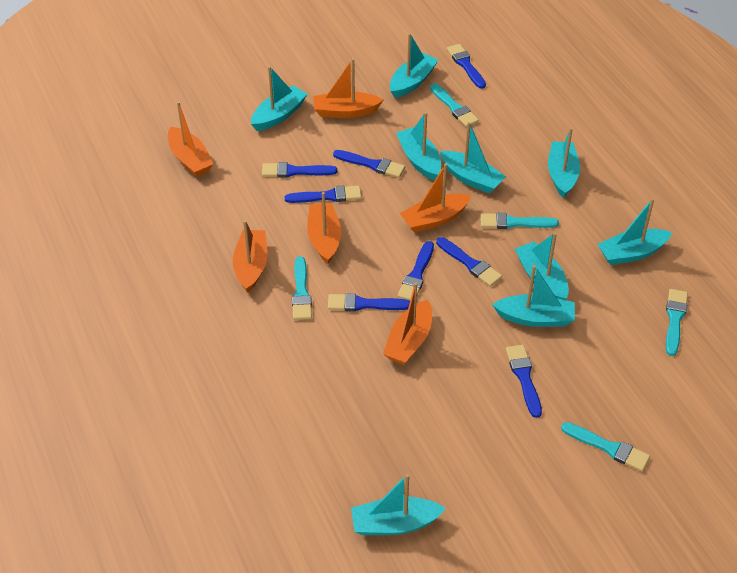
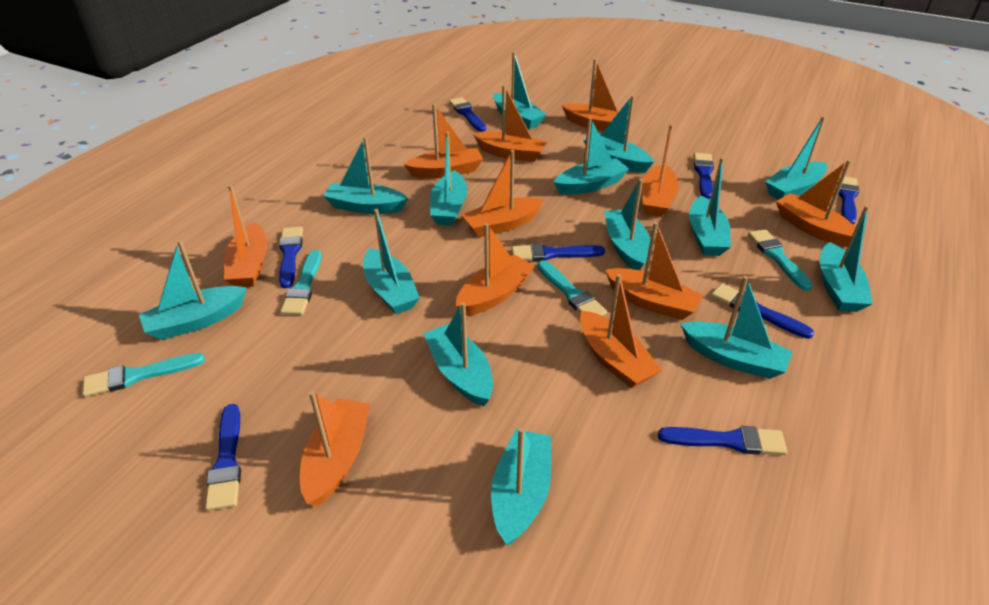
orange boat: [168,101,213,177] [233,220,268,293] [307,192,341,264] [313,58,383,118] [383,282,432,365] [400,163,471,233] = 6 -> [224,185,268,287] [300,391,370,507] [404,104,483,179] [456,223,535,316] [462,150,544,237] [473,85,548,162] [562,59,629,131] [580,274,662,388] [605,222,704,320] [642,124,679,217] [776,160,856,247] = 11
turquoise boat: [251,66,308,131] [351,474,446,535] [390,33,438,98] [396,112,441,181] [440,122,506,194] [492,265,575,327] [515,232,569,300] [548,127,580,198] [598,198,672,265] = 9 -> [139,240,246,340] [323,136,408,214] [363,209,420,314] [424,302,493,406] [430,132,467,226] [491,427,551,546] [493,52,547,129] [554,117,629,195] [583,95,654,173] [604,179,651,270] [681,276,793,379] [689,157,731,256] [765,116,827,200] [820,205,873,312] = 14
turquoise brush: [292,256,312,320] [430,83,479,127] [480,213,559,229] [561,422,650,471] [666,289,688,356] = 5 -> [82,353,205,397] [280,250,322,315] [537,260,607,316] [748,229,813,291] = 4

